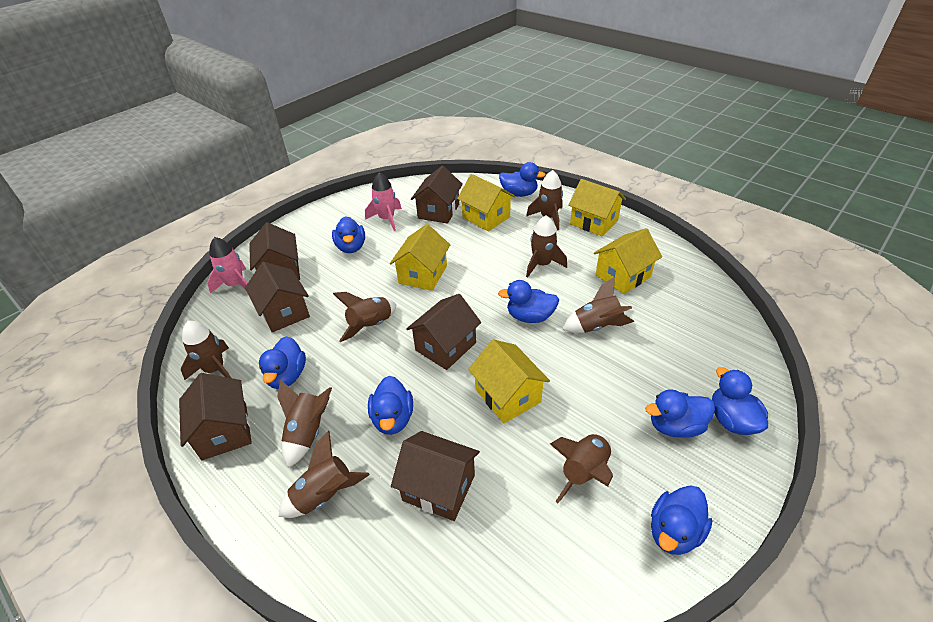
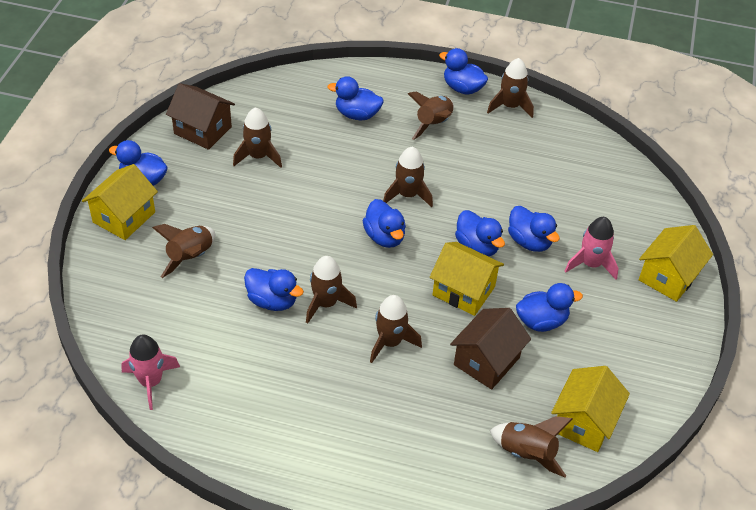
brown house: [179,373,252,461] [245,262,310,332] [249,222,300,280] [391,431,480,521] [406,294,481,370] [411,166,463,224] = 6 -> [166,83,235,150] [450,308,531,390] = 2
yellow house: [390,224,450,291] [457,174,515,231] [468,339,550,423] [568,179,626,237] [594,228,662,294] = 5 -> [82,164,158,240] [430,242,504,316] [551,366,630,452] [639,225,713,302] = 4

